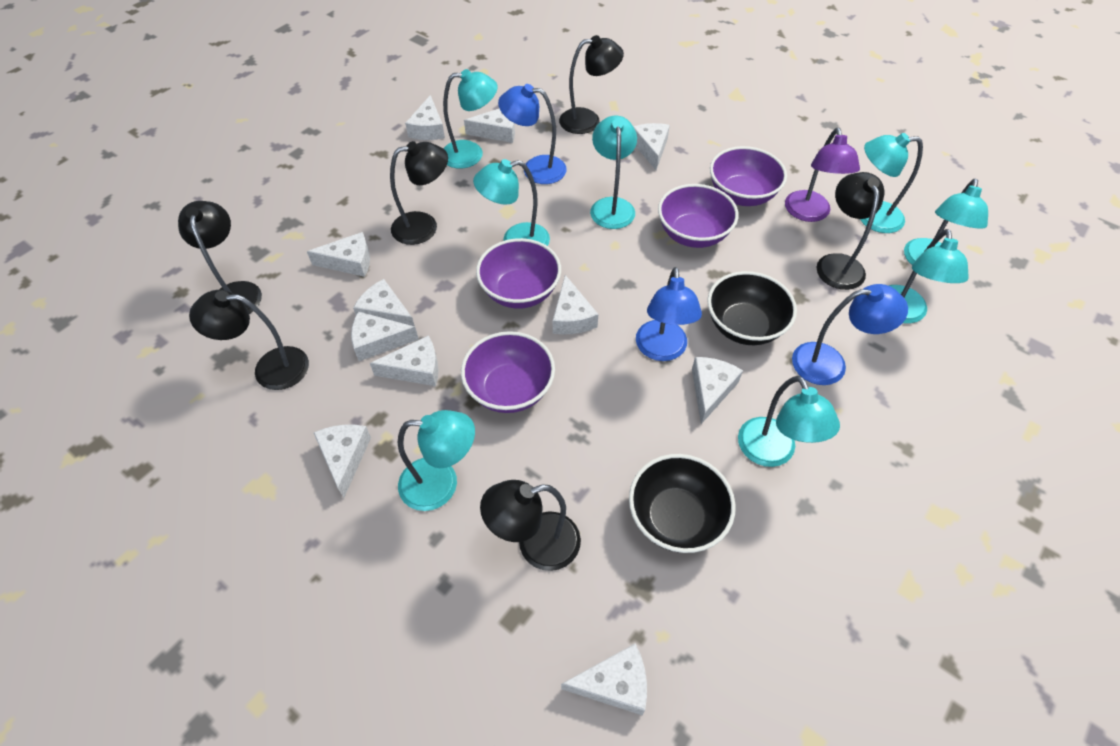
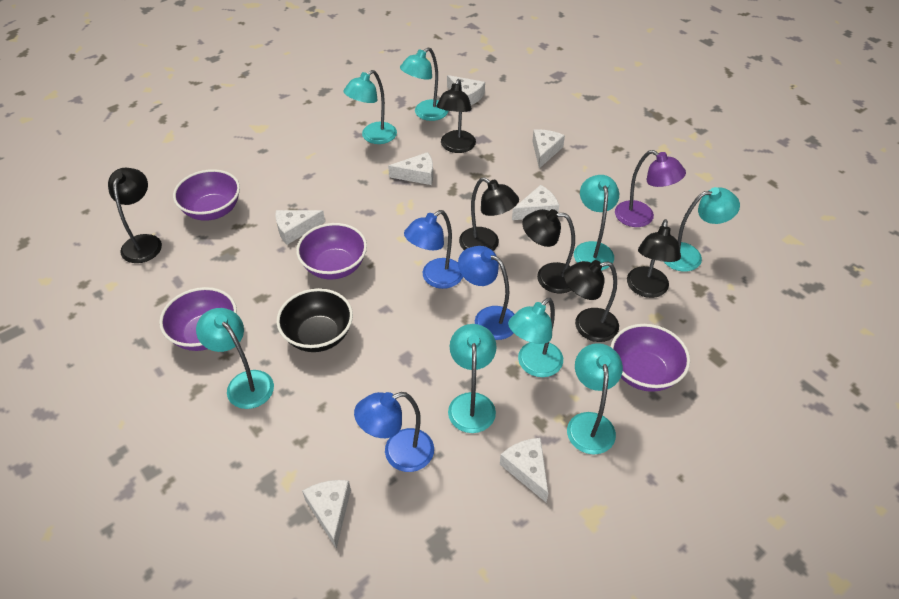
black bowl: [629,454,736,553] [707,271,797,345] = 2 -> [276,288,353,352] = 1
white cheese: [307,232,370,277] [313,425,371,498] [351,311,419,361] [353,279,415,327] [370,335,439,386] [405,95,445,140] [464,108,515,143] [553,275,598,334] [561,643,647,715] [633,123,670,170] [692,357,743,424] = 11 -> [275,210,325,245] [302,480,351,549] [388,152,433,185] [447,75,485,105] [500,438,548,502] [512,185,559,220] [532,129,565,168] = 7

